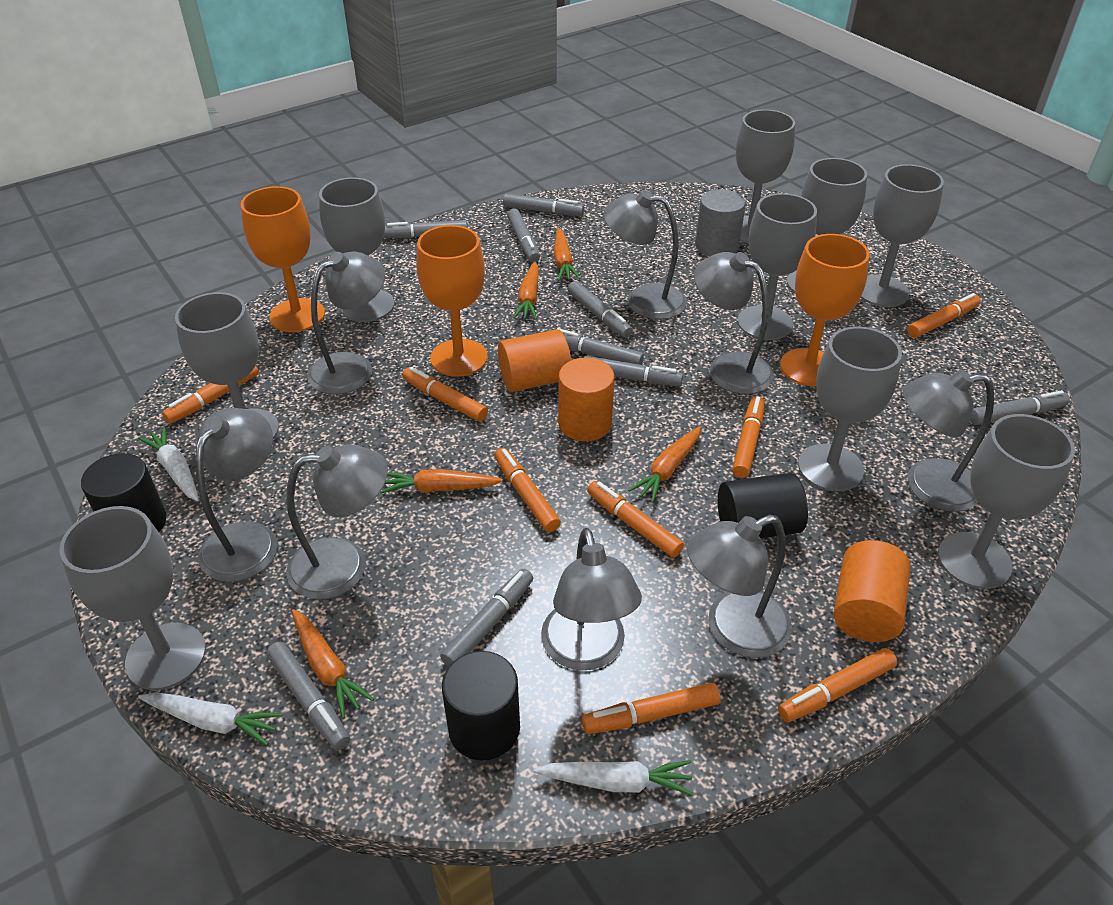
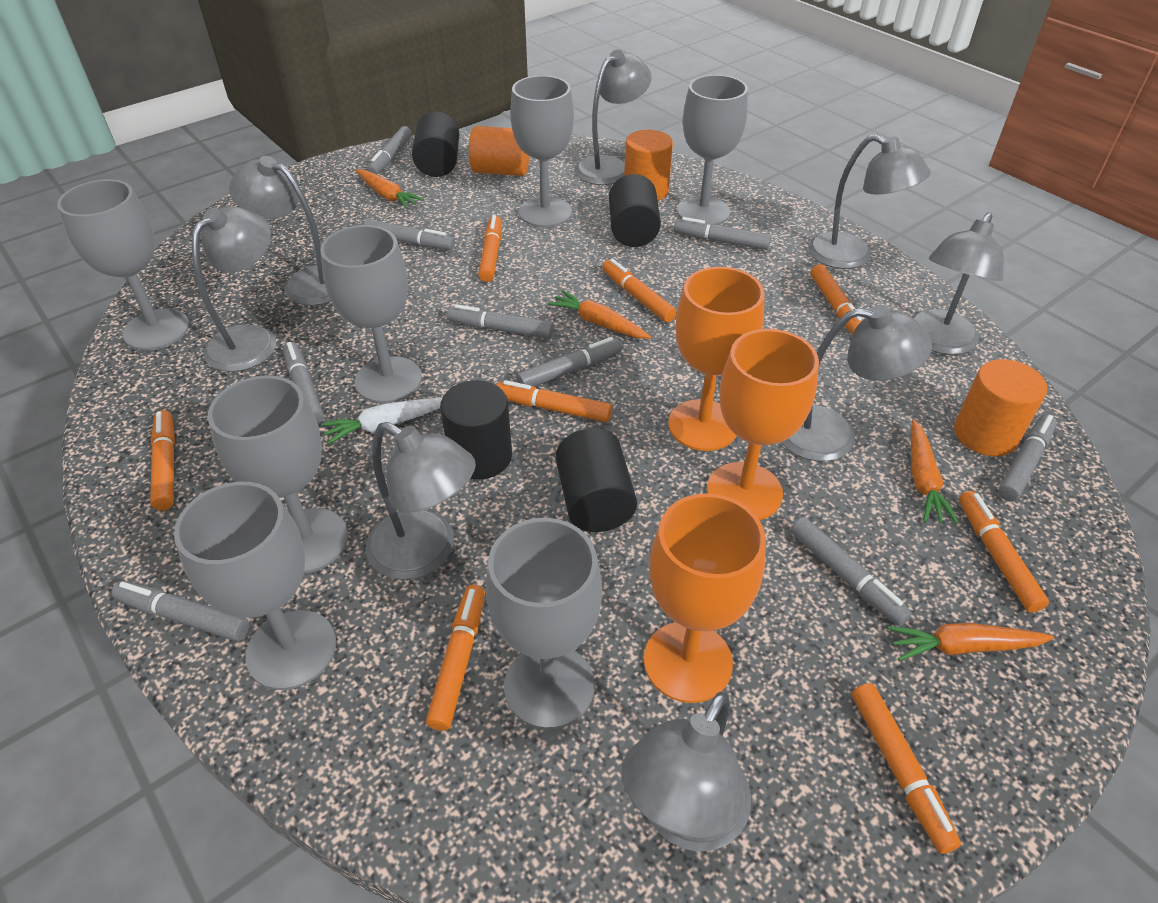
black cylinder: [81,453,167,532] [442,651,520,760] [718,473,808,538] = 3 -> [412,112,459,177] [440,380,512,480] [556,428,637,532] [609,174,661,247] = 4
grey cylinder: [696,189,746,257] = 1 -> none = 0
grey goblet: [59,506,206,690] [175,292,279,439] [319,177,394,322] [736,109,795,243] [738,193,817,340] [787,158,867,294] [798,327,902,491] [860,164,944,307] [938,414,1075,589] = 9 -> [57,179,189,350] [174,482,336,690] [208,375,348,573] [320,225,422,403] [486,518,602,729] [510,75,574,227] [677,75,748,225] = 7
orange carrot: [292,609,374,718] [380,469,503,494] [513,261,539,320] [553,228,581,281] [628,426,701,503] = 5 -> [355,169,424,209] [548,290,651,339] [888,623,1054,661] [911,419,959,524] = 4
white carrot: [138,427,199,501] [138,692,282,746] [534,760,693,796] = 3 -> [321,397,443,445] = 1

